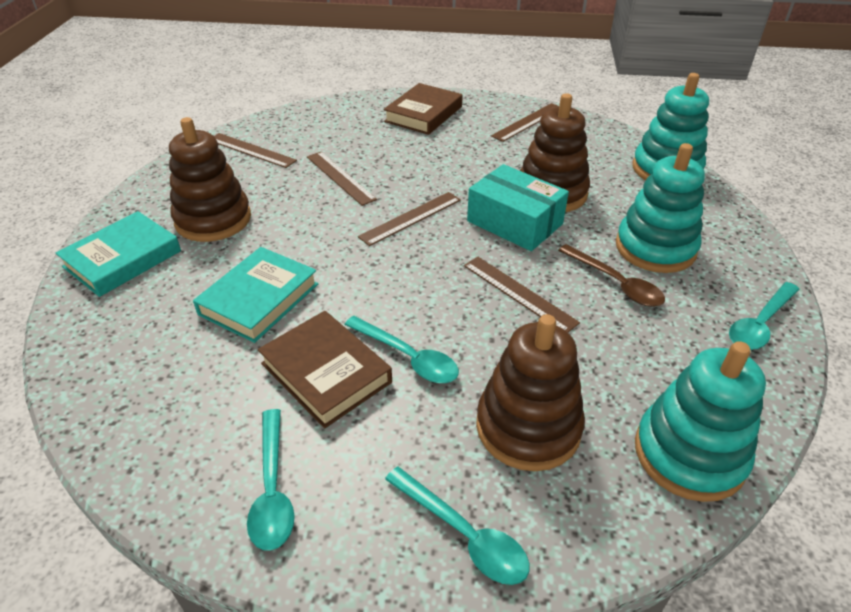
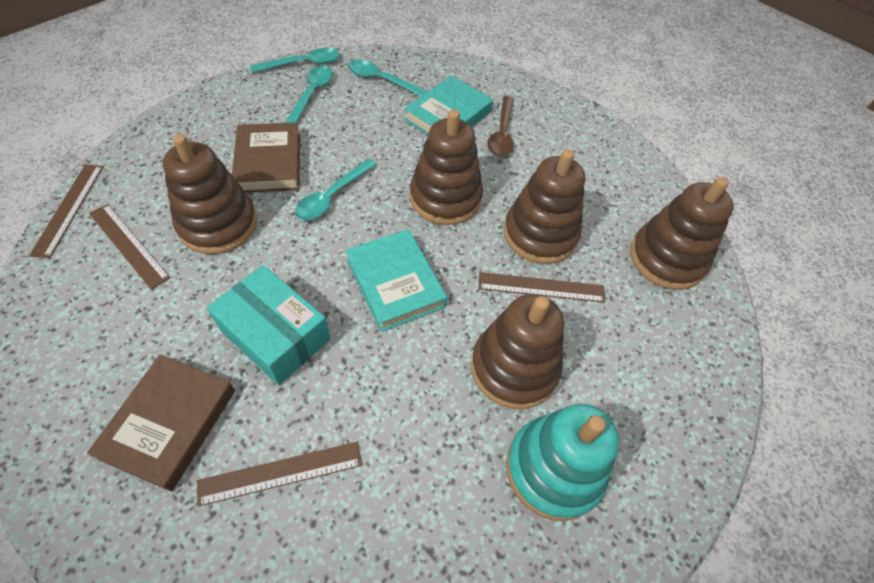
brown ruler: [214,133,297,168] [307,152,377,206] [358,192,461,246] [464,257,580,332] [491,103,558,142] = 5 -> [29,164,103,258] [89,204,170,289] [197,442,362,507] [478,272,605,303] = 4
brown stacking toy: [169,117,251,242] [476,314,585,471] [520,93,590,212] = 3 -> [163,134,257,254] [410,109,483,225] [471,294,564,409] [504,149,585,264] [630,177,734,290] = 5
turquoise stacking toy: [616,143,705,273] [633,73,709,181] [635,341,766,502] = 3 -> [506,404,619,521] = 1

